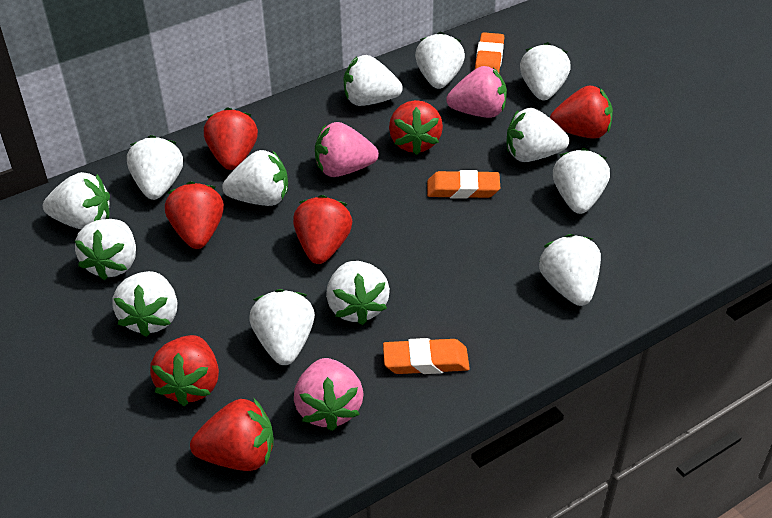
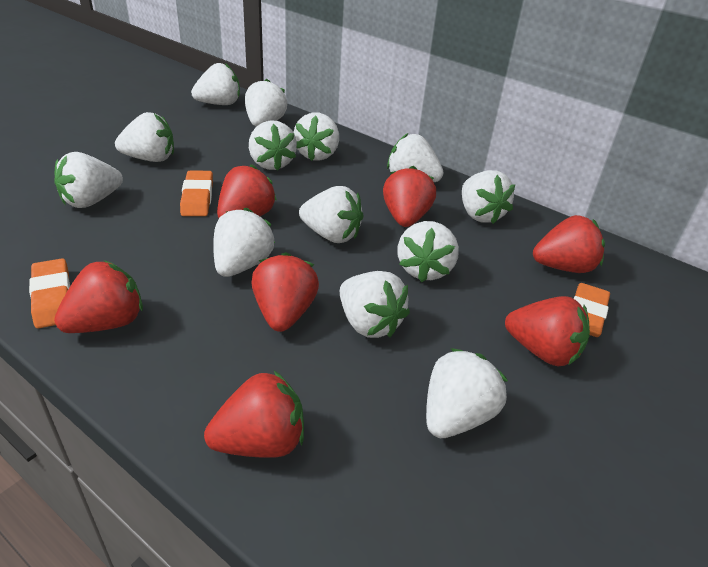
pink strawberry: [294,358,364,431] [315,122,379,177] [446,66,507,118] = 3 -> none = 0

